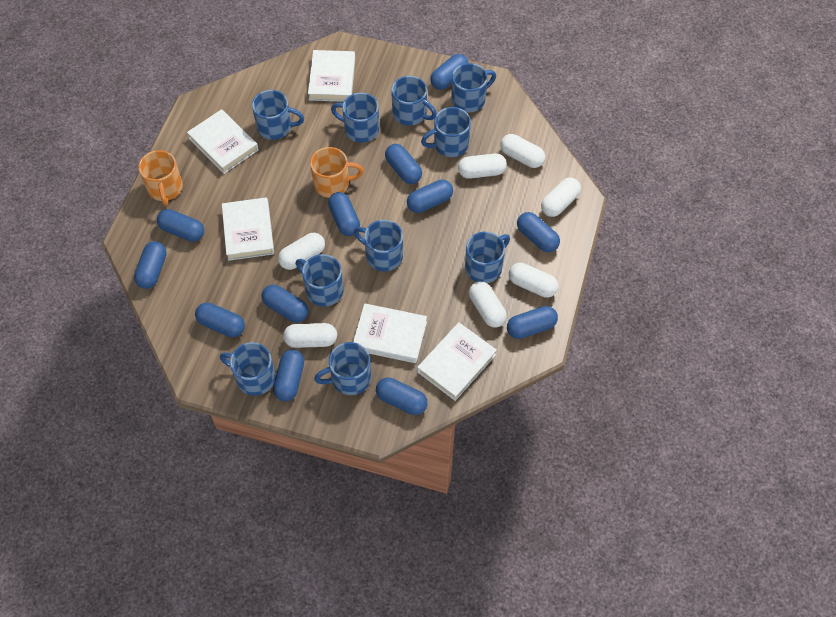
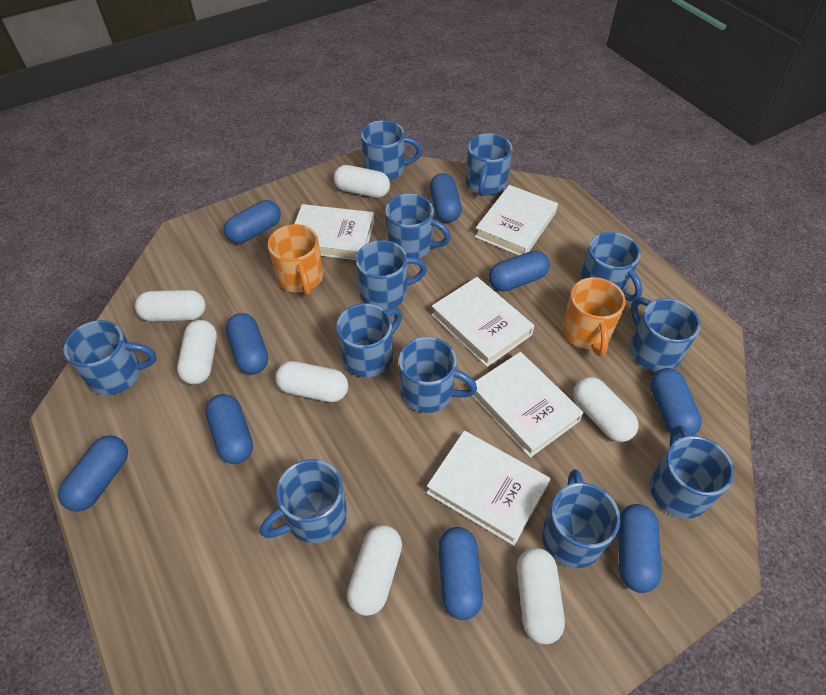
blue capsule: [134,241,167,289] [157,209,204,242] [195,302,245,337] [261,285,308,322] [273,350,304,401] [328,192,360,236] [376,378,428,415] [385,144,422,184] [407,180,453,213] [430,54,468,90] [507,306,558,339] [517,212,560,252] = 12 -> [58,435,128,511] [205,394,253,464] [224,200,281,244] [226,313,268,374] [430,173,462,223] [438,527,483,620] [489,251,550,291] [618,504,662,593] [650,368,702,438] = 9
blue mug: [220,342,276,396] [252,90,304,140] [296,254,344,307] [314,342,371,395] [331,93,379,143] [354,220,403,271] [391,76,437,125] [421,107,471,157] [451,63,496,113] [465,231,510,283] = 10 -> [64,320,156,395] [260,459,347,543] [336,303,402,377] [356,240,427,310] [361,120,422,181] [385,194,451,258] [399,337,477,413] [466,133,512,196] [542,469,620,568] [579,232,643,301] [630,297,701,372] [650,425,734,519] = 12

